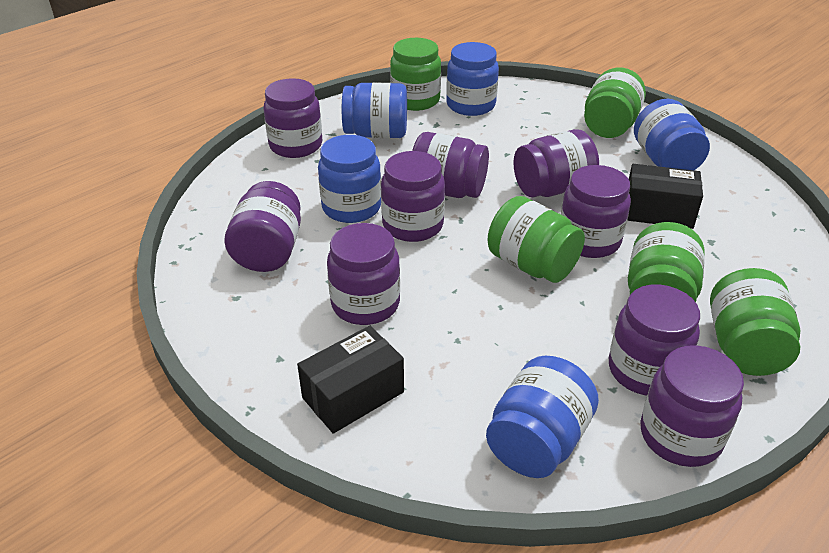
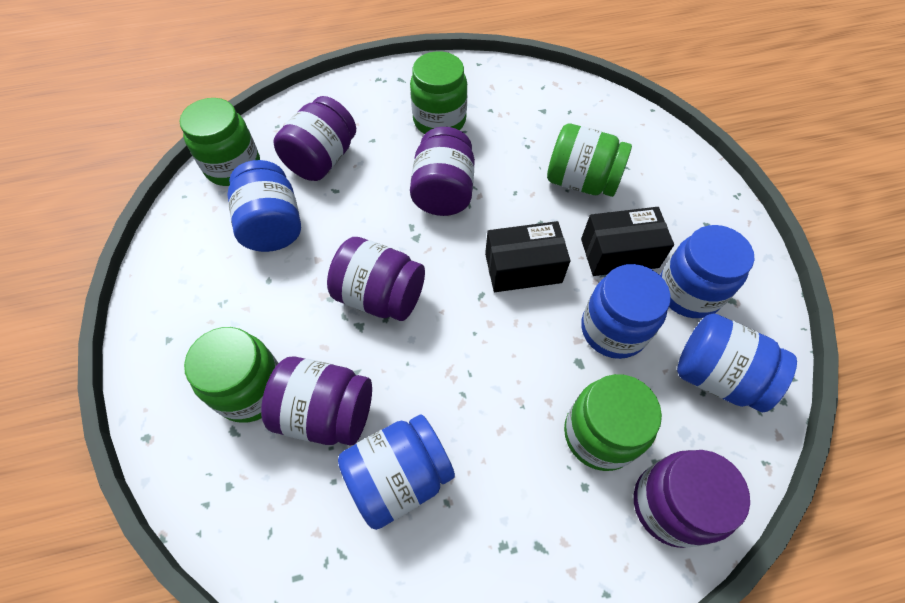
purple jar: [225,181,301,272] [264,78,322,158] [327,223,400,325] [381,151,445,242] [412,132,489,198] [513,129,599,198] [561,165,631,258] [609,285,700,395] [640,345,744,467] = 9 -> [261,356,372,445] [273,96,356,181] [327,237,425,321] [410,127,475,216] [634,450,750,548] = 5

